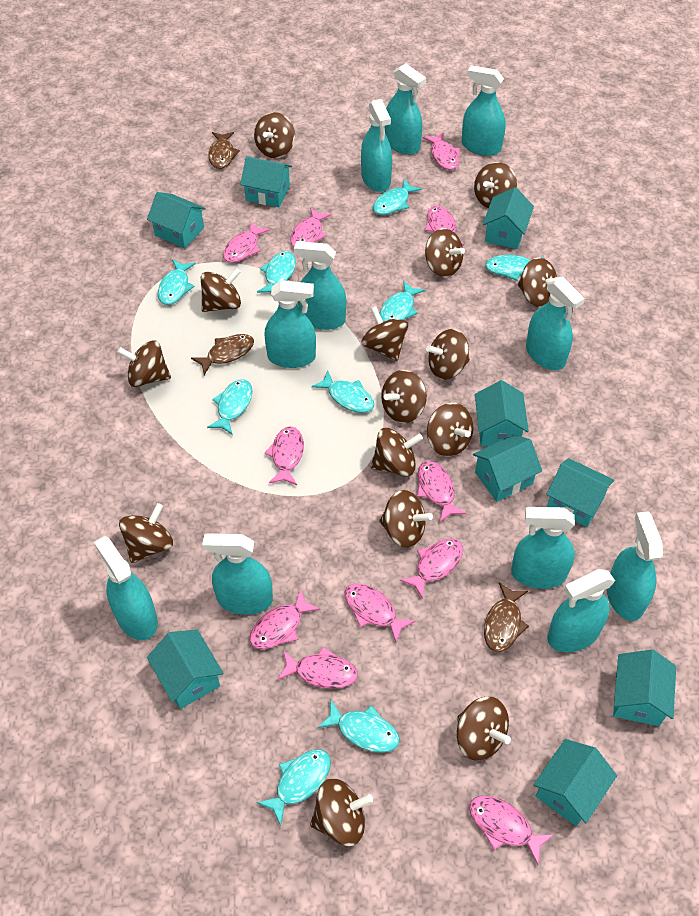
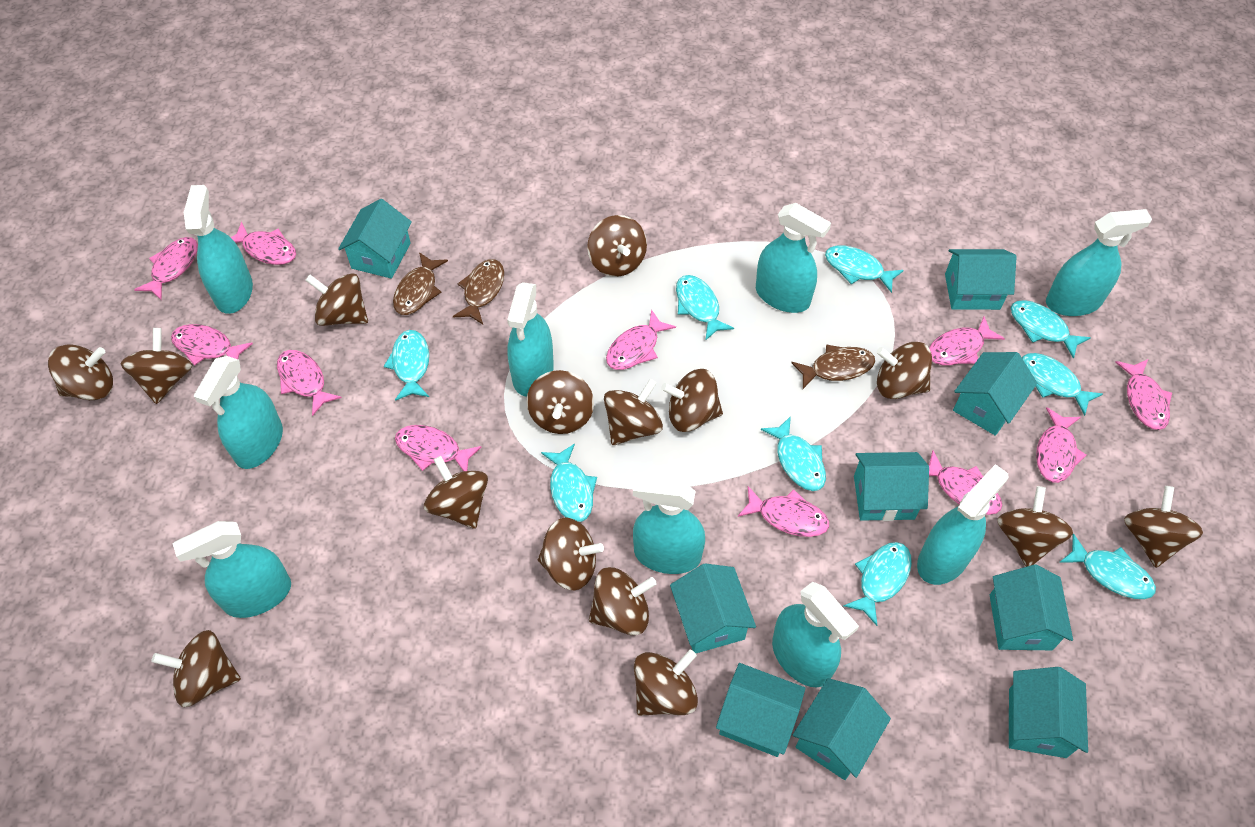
turquoise spray bottle: [94,536,158,640] [202,533,273,615] [264,280,316,368] [294,241,346,330] [361,99,392,192] [385,64,426,155] [462,65,506,156] [511,507,575,589] [526,277,585,370] [547,569,615,652] [607,511,663,621] = 11 -> [173,521,291,618] [184,185,253,314] [194,356,283,469] [507,282,554,396] [633,477,705,574] [756,203,831,313] [772,582,859,687] [917,464,1008,585] [1046,209,1152,316] = 9

